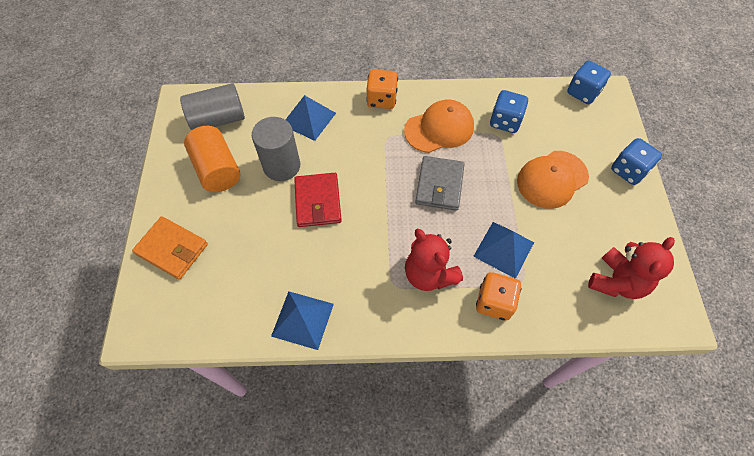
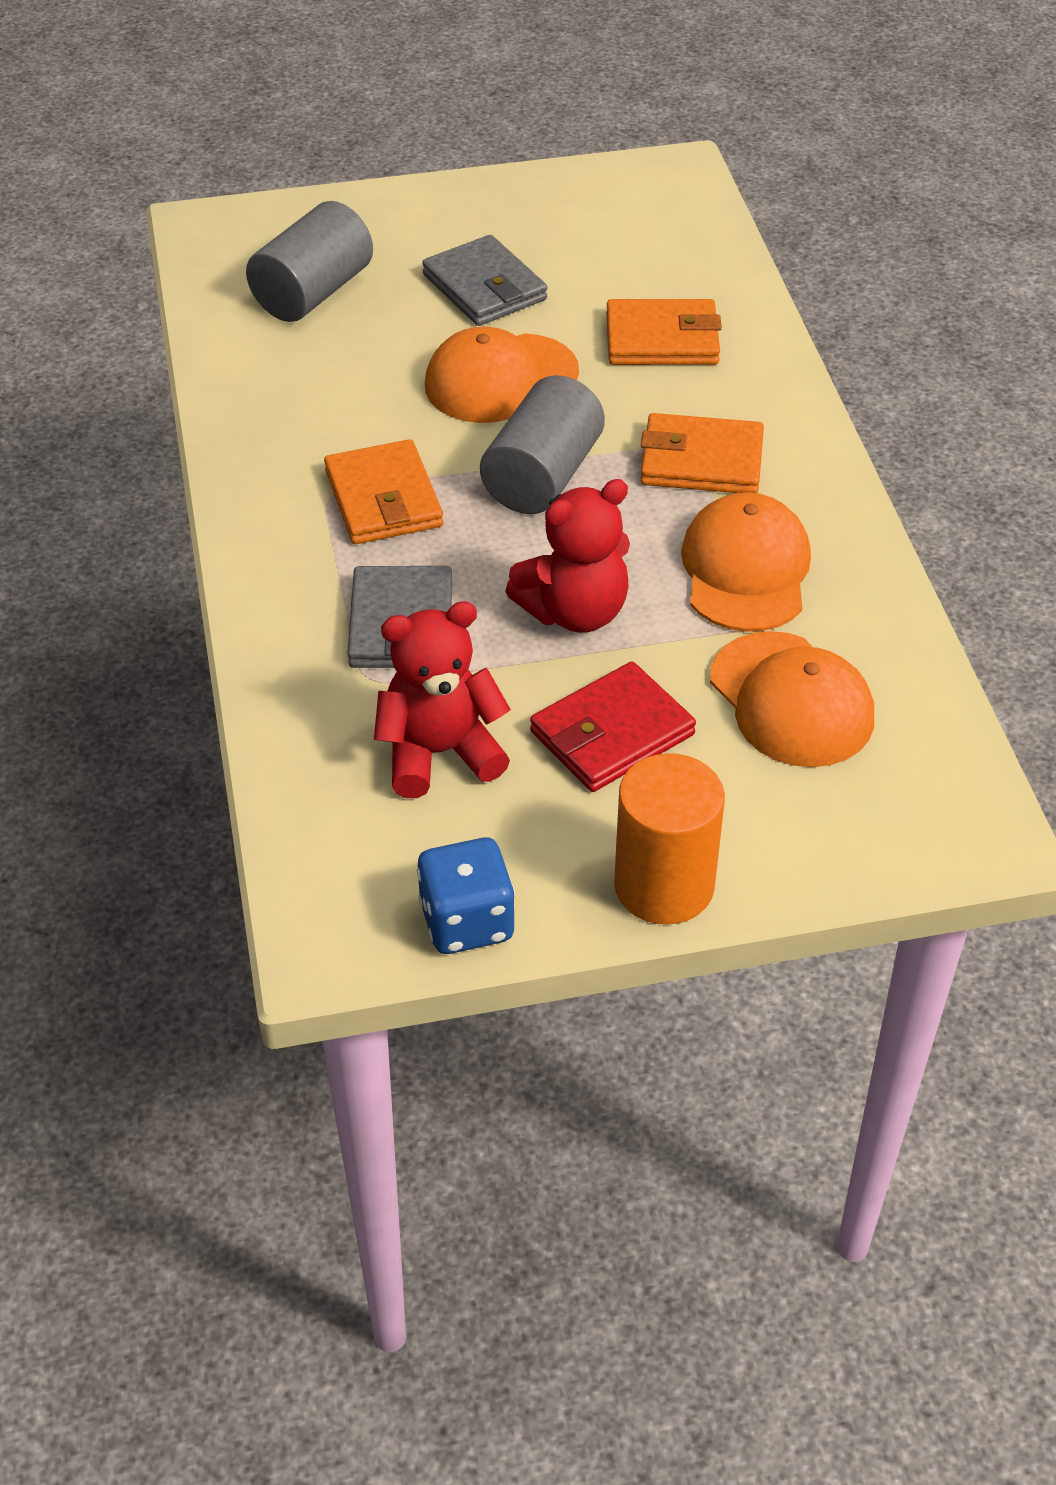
blue dice: [490,90,528,133] [567,61,611,104] [611,138,662,185] = 3 -> [417,838,515,954] = 1
blue pyramid: [271,291,334,350] [286,95,336,141] [473,222,534,279] = 3 -> none = 0
grey wallet: [415,156,465,211] = 1 -> [348,566,452,668] [422,235,547,326] = 2
orange cap: [404,99,474,153] [517,151,589,209] = 2 -> [425,327,579,423] [681,492,811,632] [710,631,874,767] = 3
orange dice: [366,70,398,109] [476,272,522,321] = 2 -> none = 0
orange wallet: [132,216,208,280] = 1 -> [324,439,443,544] [606,299,722,365] [640,413,764,493] = 3

